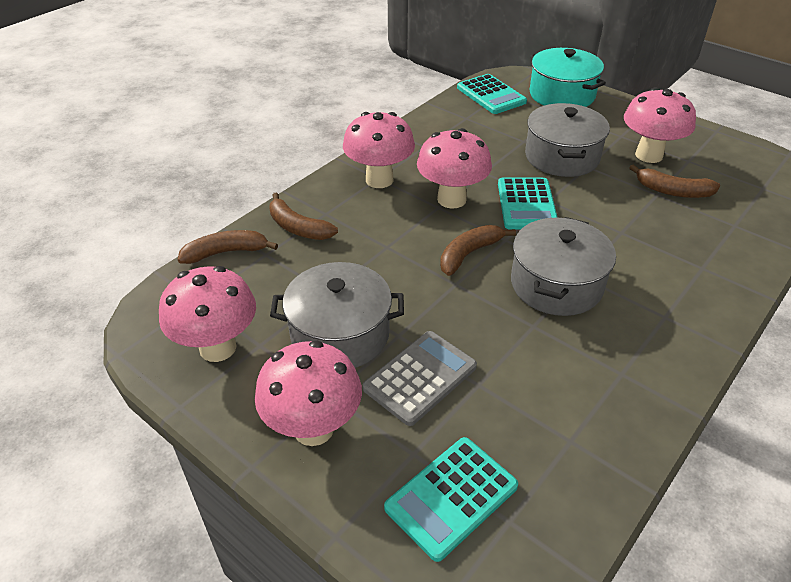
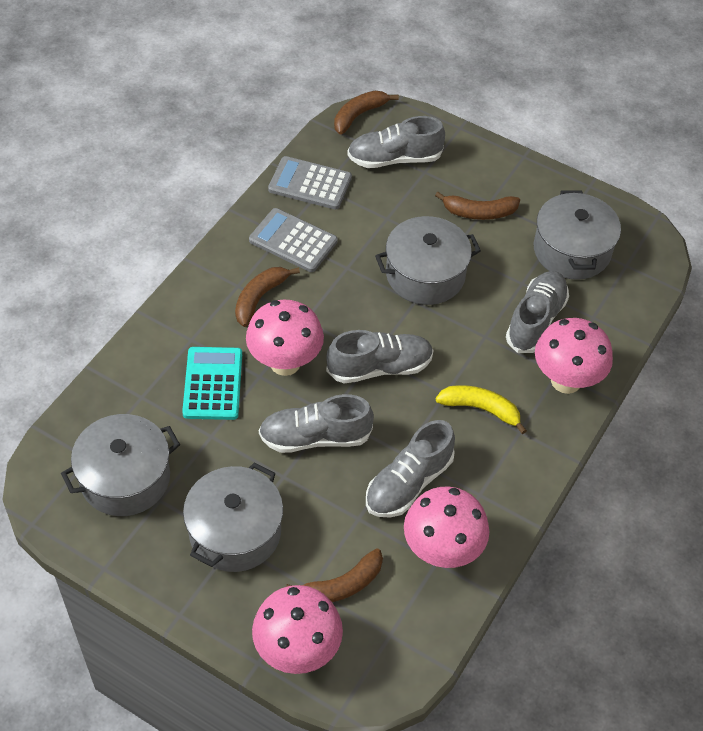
grey calculator: [363,331,477,426] = 1 -> [249,208,338,272] [268,156,352,210] = 2
grey pot: [270,262,404,368] [511,217,616,316] [525,103,610,177] = 3 -> [61,414,180,516] [183,463,283,572] [375,216,481,305] [534,190,621,280] = 4
grey shoe: none = 0 -> [259,394,374,453] [326,330,434,383] [347,116,445,168] [366,420,455,518] [506,271,569,353] = 5
pink mushroom: [159,266,256,362] [255,340,362,446] [343,112,415,188] [417,128,492,209] [624,87,696,163] = 5 -> [246,300,324,376] [252,585,343,674] [404,487,489,568] [535,318,613,394] = 4
turquoise calculator: [384,437,518,562] [457,74,527,114] [498,177,558,230] = 3 -> [182,347,242,420] = 1
turquoise pot: [529,48,606,107] = 1 -> none = 0
yellow banana: none = 0 -> [436,385,527,434] = 1

